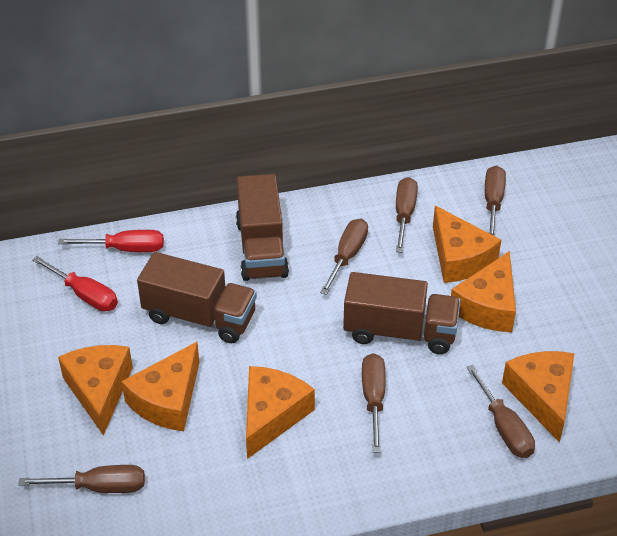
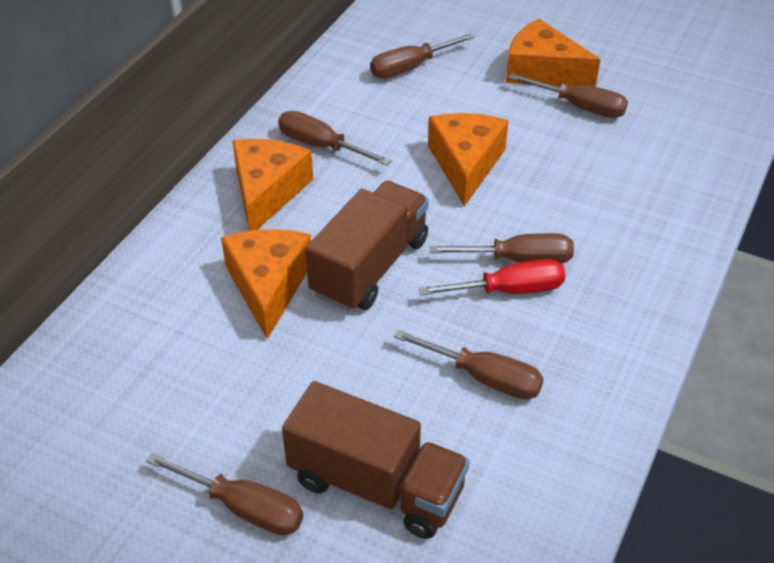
brown truck: [137,252,257,343] [236,174,289,281] [343,272,461,354] = 3 -> [282,381,469,539] [305,181,429,311] = 2
orange cheese: [58,345,133,436] [121,342,200,431] [246,366,315,459] [433,206,501,283] [451,251,516,333] [502,351,574,442] = 6 -> [221,229,311,339] [233,139,313,231] [428,113,508,207] [506,19,601,87] = 4
red screwdriver: [32,256,118,311] [58,230,164,252] = 2 -> [419,259,565,296] = 1

